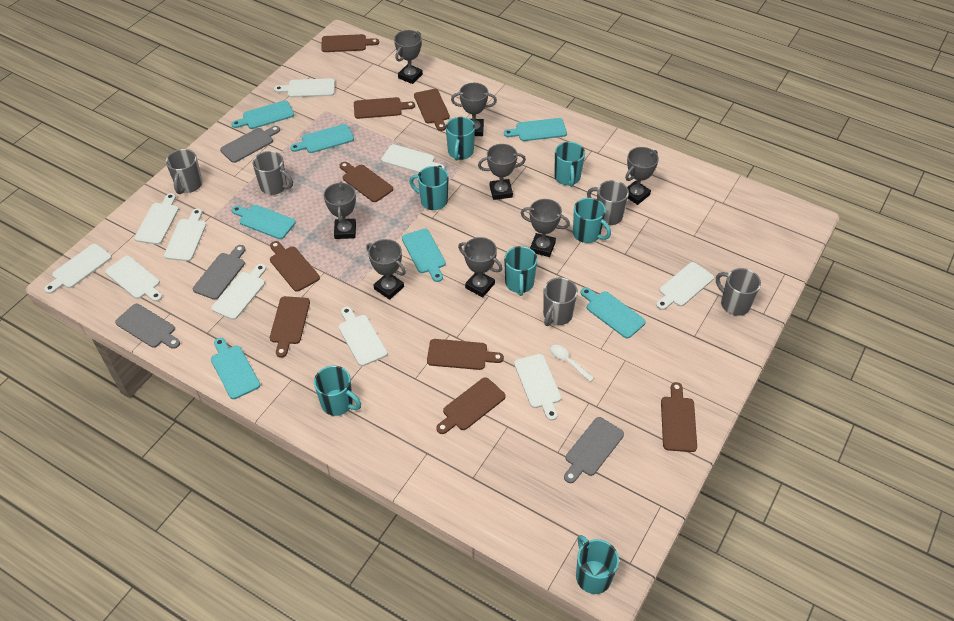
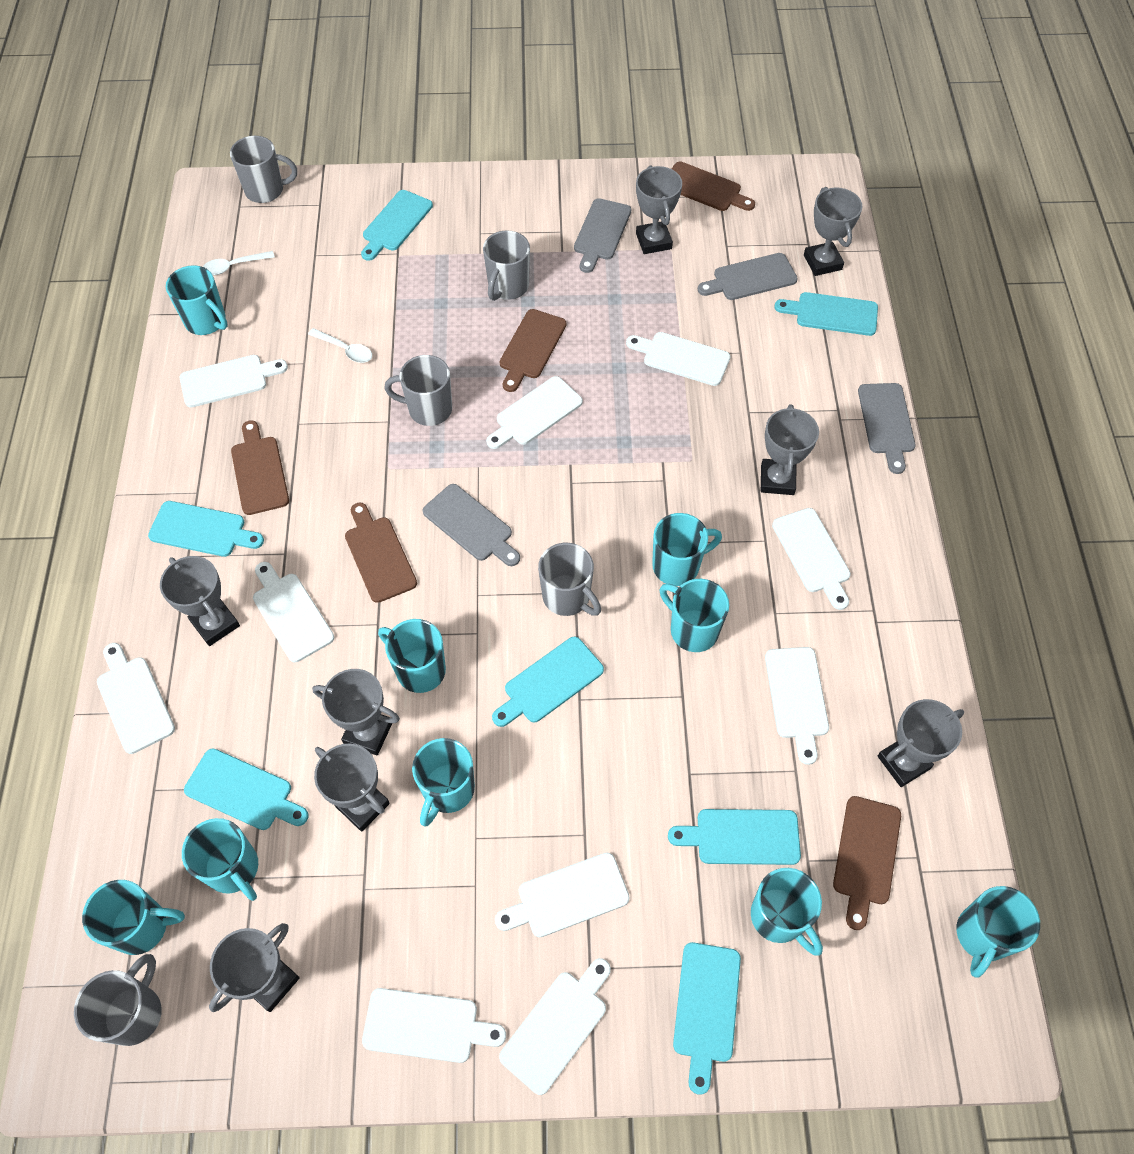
brown cutting board: [270,241,320,292] [270,296,310,358] [321,34,379,52] [340,162,393,202] [354,97,415,119] [414,89,450,131] [427,339,504,370] [436,377,506,434] [661,382,697,452] = 9 -> [231,420,289,515] [345,502,417,603] [500,309,566,392] [672,162,755,211] [833,796,901,930] = 5
turquoise mug: [314,366,361,416] [409,166,449,210] [446,117,475,161] [504,246,538,296] [554,142,585,187] [573,198,611,243] [576,535,619,594] = 7 -> [82,880,185,955] [166,265,228,335] [182,818,258,901] [378,619,446,693] [412,738,475,827] [652,513,722,586] [660,579,729,652] [751,868,823,955] [956,886,1040,978] = 9
white spoon: [550,345,594,382] = 1 -> [203,251,275,275] [308,328,372,363] = 2

